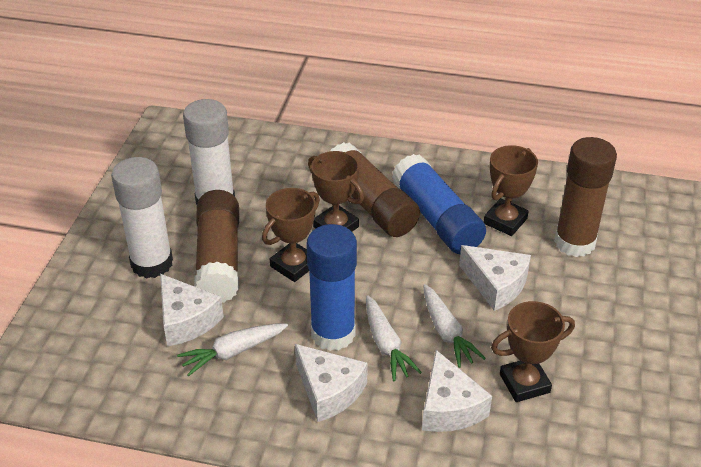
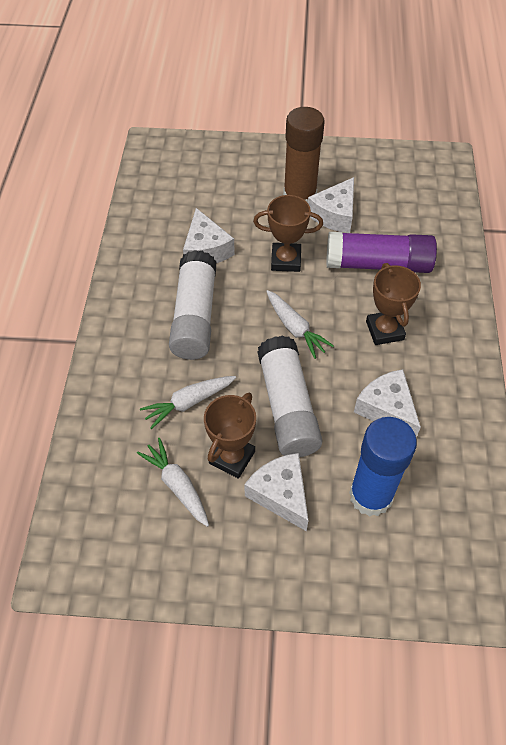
blue glue stick: [306,224,357,351] [392,154,486,254] = 2 -> [349,417,417,517] = 1
brown glue stick: [194,190,239,303] [330,142,420,237] [554,137,617,257] = 3 -> [283,107,325,203] = 1
brown trophy: [262,188,320,282] [308,151,364,231] [484,145,538,236] [491,301,575,402] = 4 -> [204,393,256,479] [253,195,323,272] [366,263,421,345] = 3
purple glue stick: none = 0 -> [326,232,437,273] = 1

